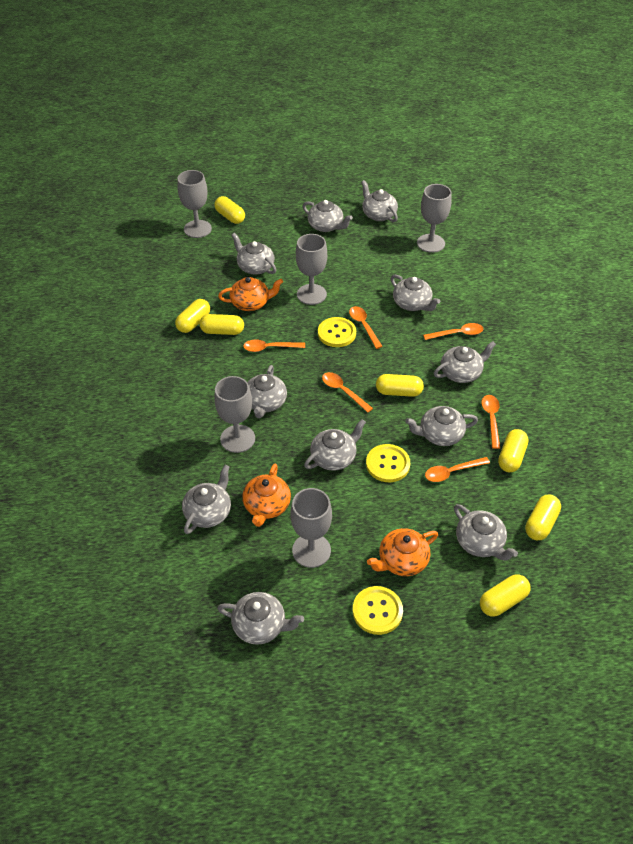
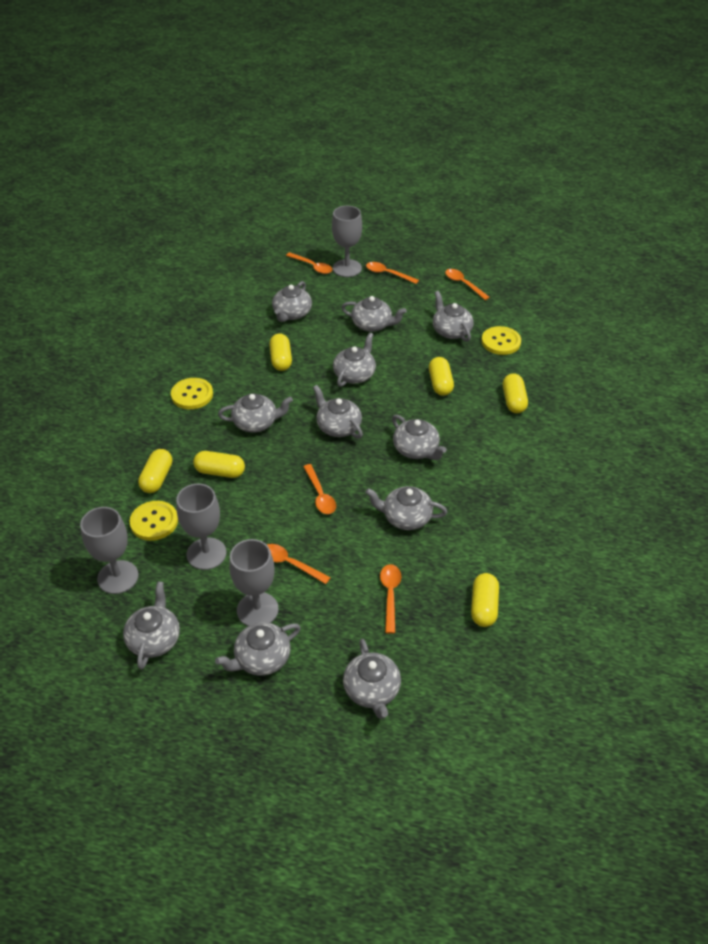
grey goblet: [177,170,212,238] [214,376,255,453] [291,488,332,568] [296,234,327,305] [417,184,452,253] = 5 -> [80,507,138,594] [176,484,226,570] [229,539,279,626] [332,206,362,277] = 4
orange teapot: [218,277,283,311] [242,464,291,527] [367,528,438,576] = 3 -> none = 0
yellow capsule: [175,299,210,333] [200,314,244,335] [214,196,245,224] [376,374,424,397] [480,574,531,617] [498,429,528,472] [525,495,561,540] = 7 -> [138,449,172,493] [193,451,245,478] [269,334,292,371] [429,357,454,396] [471,573,499,627] [503,373,528,413] = 6

